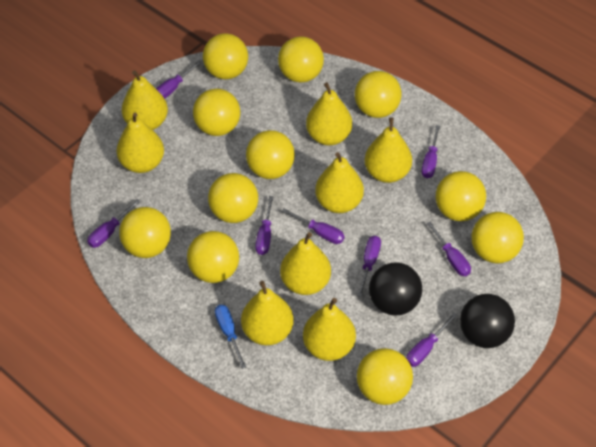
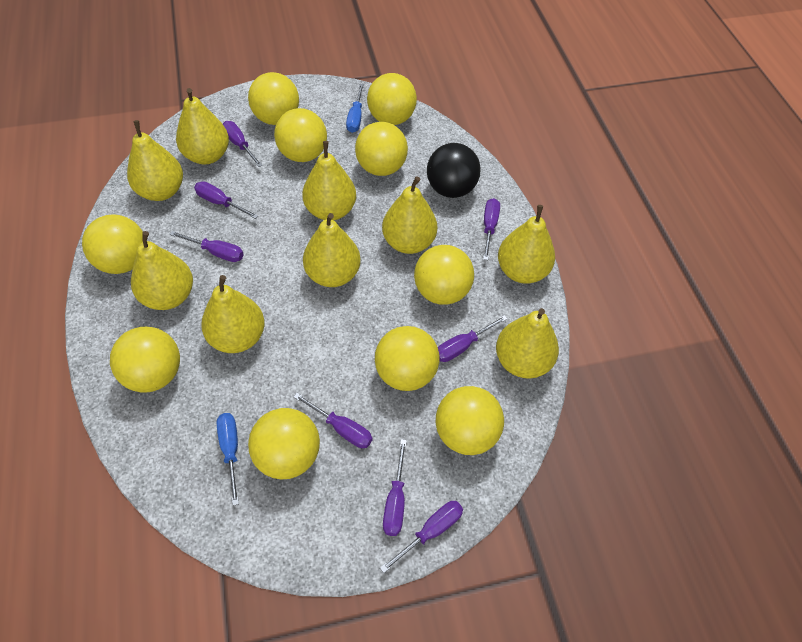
black ball: [369,262,422,316] [460,294,515,348] = 2 -> [427,143,481,198] = 1
blue screwdriver: [215,305,246,369] = 1 -> [217,413,239,506] [346,84,364,133] = 2
yellow ball: [119,207,171,258] [187,231,239,283] [193,89,240,136] [203,33,248,79] [208,173,258,223] [246,130,295,179] [278,36,324,83] [355,71,402,118] [357,348,413,405] [436,171,486,221] [472,212,524,263] = 11 -> [82,214,143,274] [110,327,180,393] [248,72,299,125] [248,408,320,479] [274,108,327,162] [355,122,408,176] [367,73,417,125] [375,326,440,391] [414,245,474,305] [436,386,504,455] = 10
yellow pear: [117,113,164,173] [122,70,168,130] [241,281,294,345] [280,232,331,295] [303,298,356,361] [306,82,352,146] [315,152,364,213] [365,118,412,183] = 8 -> [127,120,183,201] [131,231,193,310] [176,88,229,164] [201,275,265,353] [302,141,356,220] [303,213,361,287] [382,176,438,254] [496,308,559,379] [498,205,555,284] = 9

